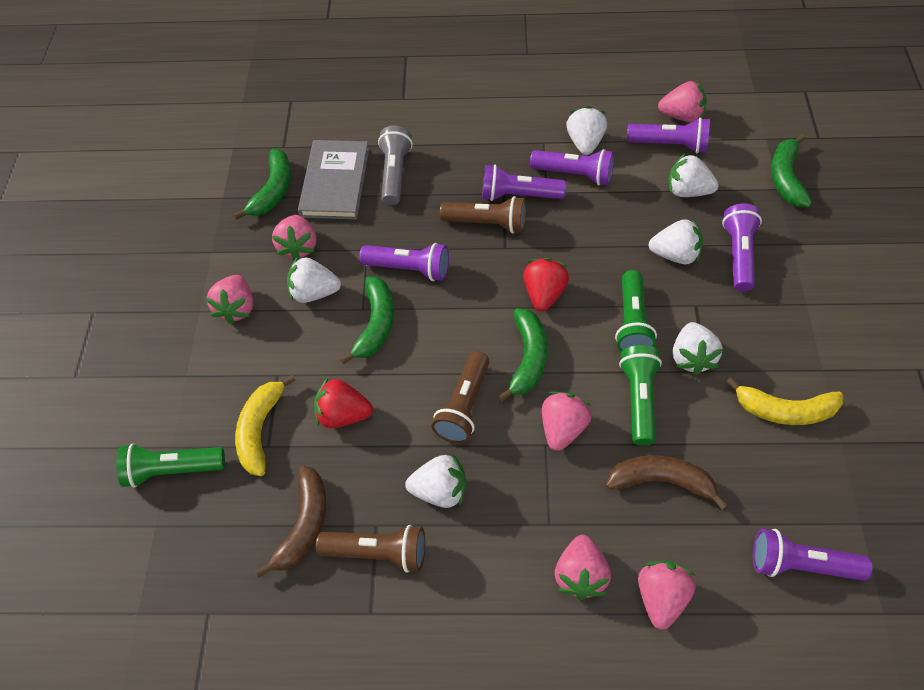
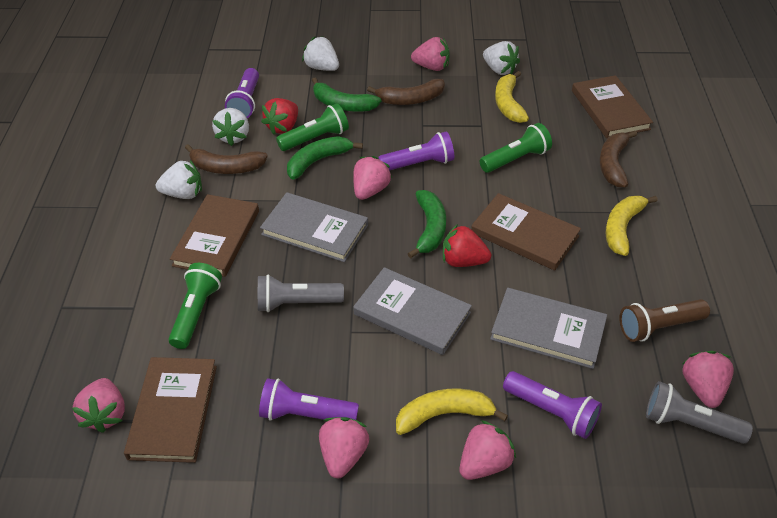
brown banana: [255,466,326,578] [606,455,728,510] = 2 -> [185,144,268,174] [367,79,445,105] [599,131,637,187] = 3
brown book: none = 0 -> [124,357,217,463] [170,194,259,277] [471,193,581,271] [572,75,653,139] = 4
brown flashlight: [316,525,425,573] [431,351,489,444] [440,196,526,234] = 3 -> [619,299,710,342] = 1
green banana: [234,149,291,220] [340,276,394,364] [499,308,547,402] [771,134,812,207] = 4 -> [287,136,363,180] [312,77,381,112] [408,190,446,258] = 3
grey book: [298,140,369,219] = 1 -> [260,192,368,262] [353,267,472,355] [490,288,607,369] = 3
grey flashlight: [378,126,413,205] = 1 -> [258,275,344,312] [646,381,753,444] = 2
purple flashlight: [359,243,449,281] [482,165,566,201] [530,149,614,185] [627,117,710,153] [722,204,762,291] [753,529,872,581] = 6 -> [225,68,259,118] [259,378,359,421] [378,131,454,171] [503,371,602,439] = 4
white strawberry: [287,257,341,303] [405,453,466,508] [567,106,607,155] [648,219,703,264] [668,154,719,197] [673,322,723,376] = 6 -> [156,160,202,199] [212,108,249,146] [302,36,339,71] [483,41,520,75] = 4
yellow banana: [235,375,295,476] [726,377,843,425] = 2 -> [396,389,508,435] [495,71,529,123] [605,196,657,256] = 3

